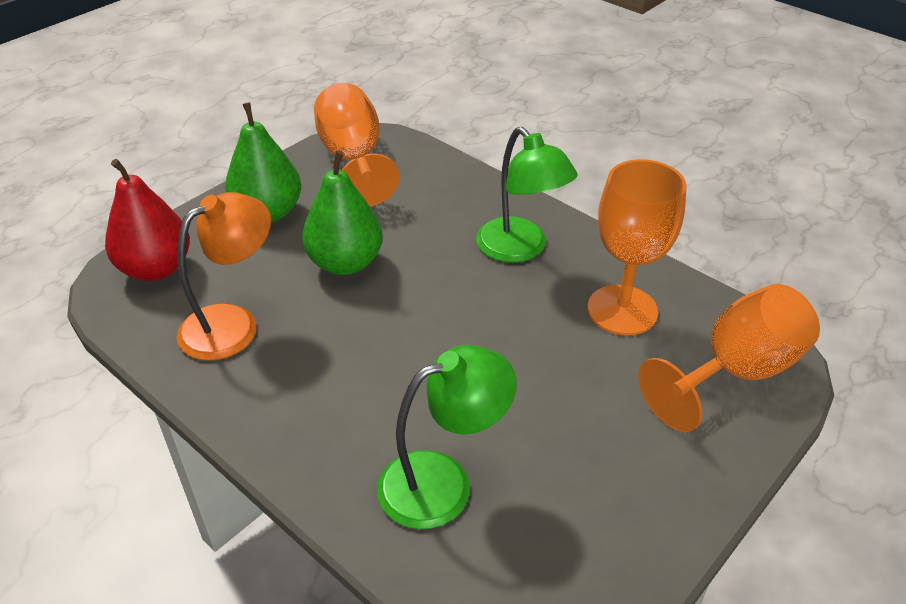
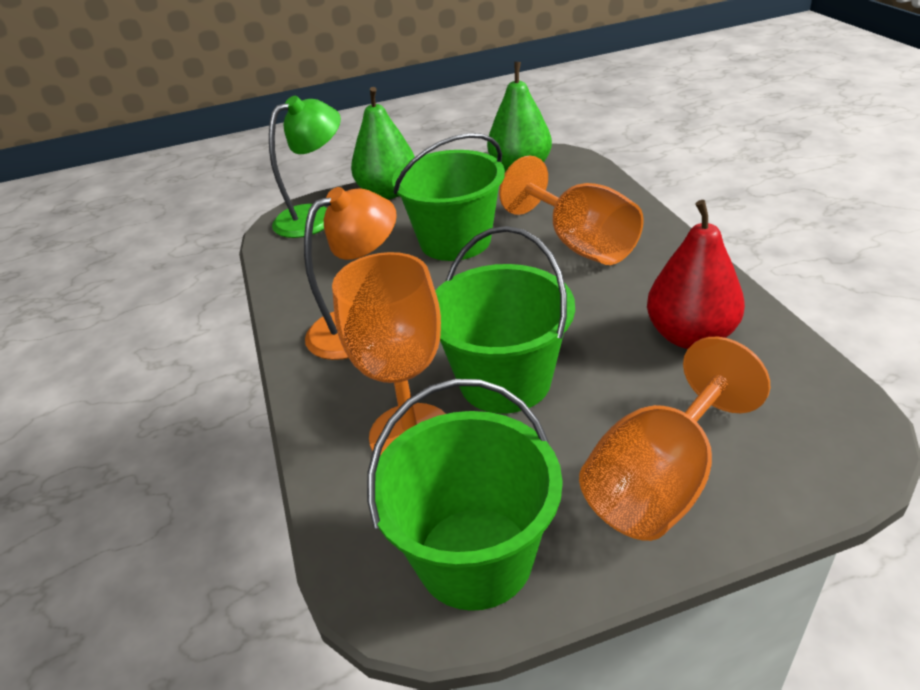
green bucket: none = 0 -> [367,379,562,611] [392,133,505,261] [435,226,575,413] = 3
green lamp: [377,345,517,529] [476,127,578,263] = 2 -> [269,96,341,238] = 1

